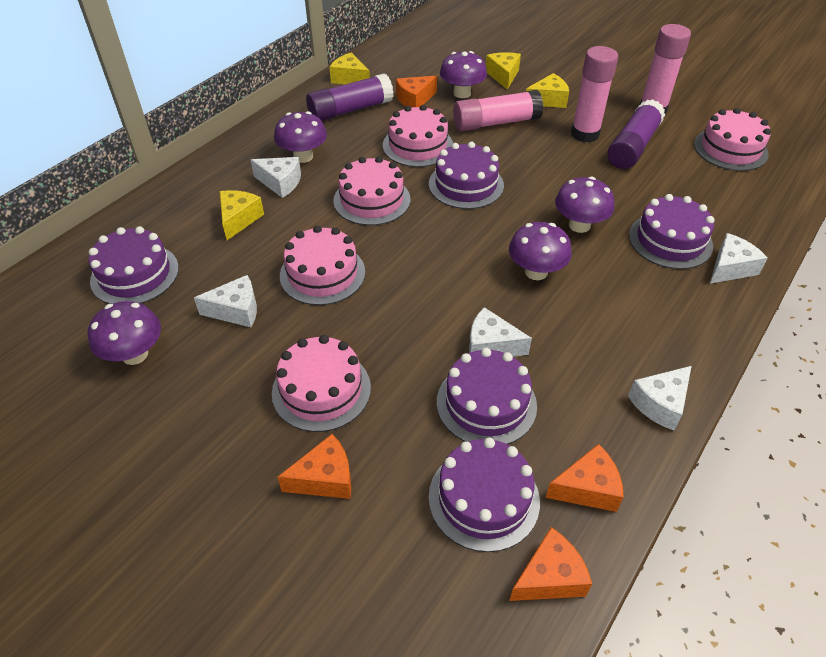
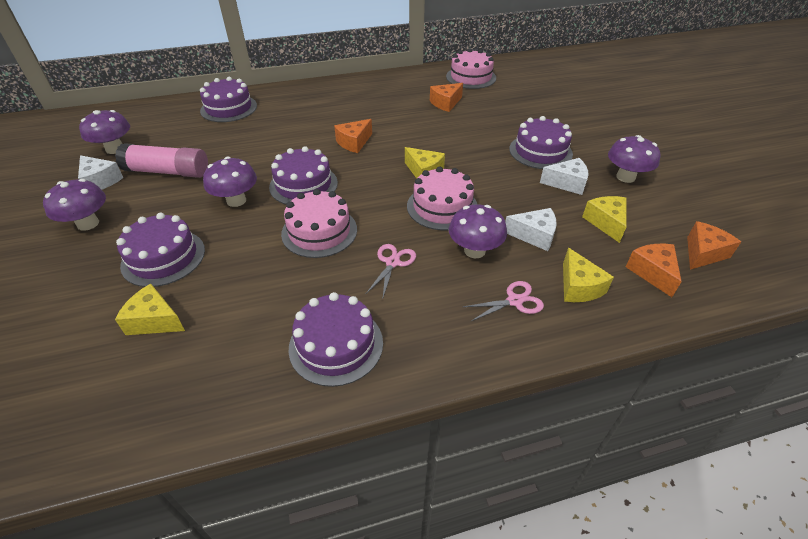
pink cake: [272,335,371,432] [280,225,365,305] [333,156,410,226] [383,105,453,167] [694,108,771,171] = 5 -> [281,189,357,258] [407,166,477,230] [446,48,496,89] = 3
pink glue stick: [453,90,543,131] [571,46,618,143] [640,24,691,114] = 3 -> [115,143,208,178] = 1
pink scissors: none = 0 -> [365,244,416,300] [463,281,544,322] = 2
purple glue stick: [306,73,393,121] [608,99,665,169] = 2 -> none = 0
white cheese: [194,275,257,327] [251,157,301,198] [469,307,532,357] [628,366,692,431] [710,233,768,284] = 5 -> [78,155,124,190] [505,208,557,251] [540,158,589,195] = 3

